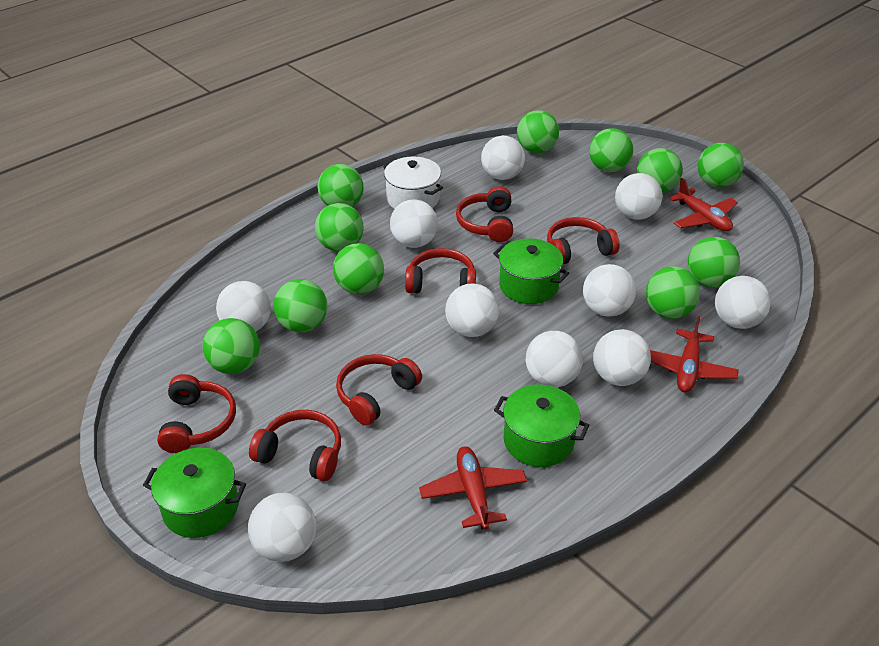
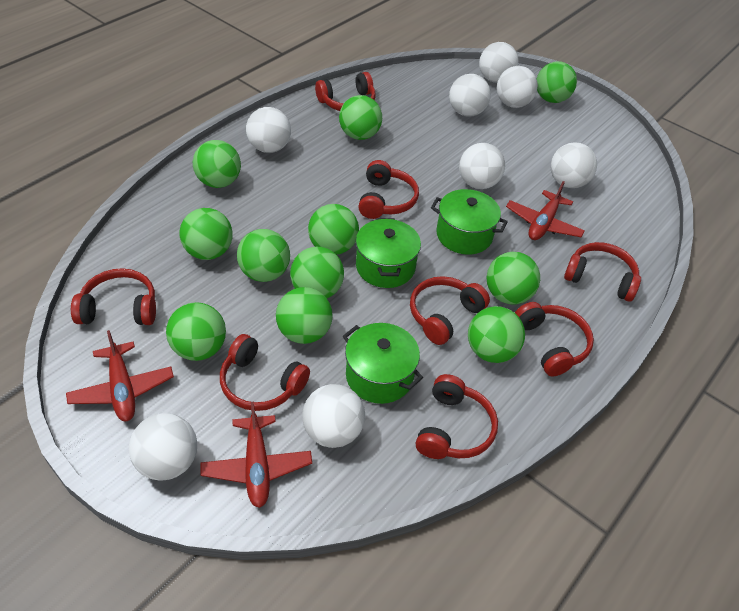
red headphones: [157,374,236,453] [249,410,341,481] [336,354,422,425] [405,248,476,293] [456,186,513,242] [547,217,620,264] = 6 -> [71,268,156,325] [220,334,310,411] [315,72,376,111] [358,160,419,219] [410,276,490,345] [416,374,498,459] [515,302,594,376] [564,242,641,302] = 8
white ball: [216,281,271,331] [248,493,316,562] [390,199,438,248] [445,284,499,337] [481,136,525,180] [526,331,583,387] [583,264,636,317] [593,329,651,386] [615,173,662,220] [715,276,771,329] = 10 -> [129,413,197,481] [246,107,291,153] [302,384,365,448] [449,74,491,117] [459,143,505,189] [479,42,519,83] [497,66,538,108] [551,143,597,188] = 8
white pot: [383,157,443,209] = 1 -> none = 0

